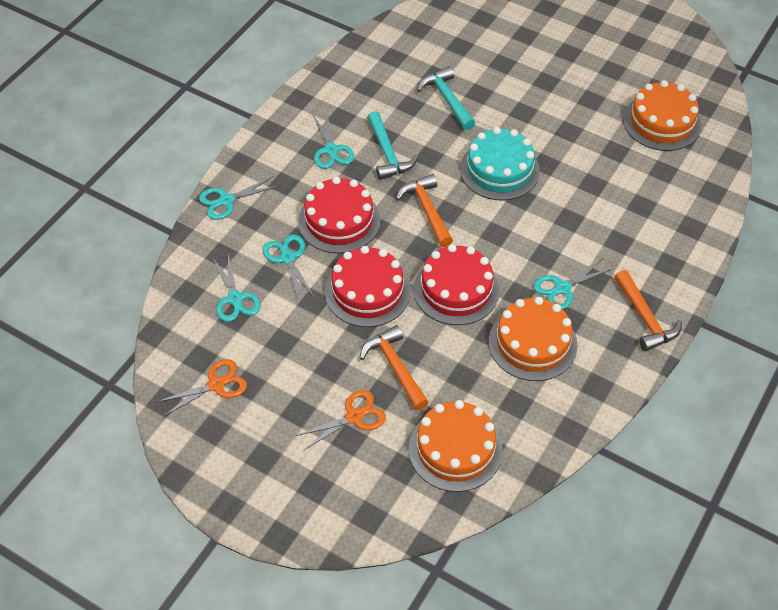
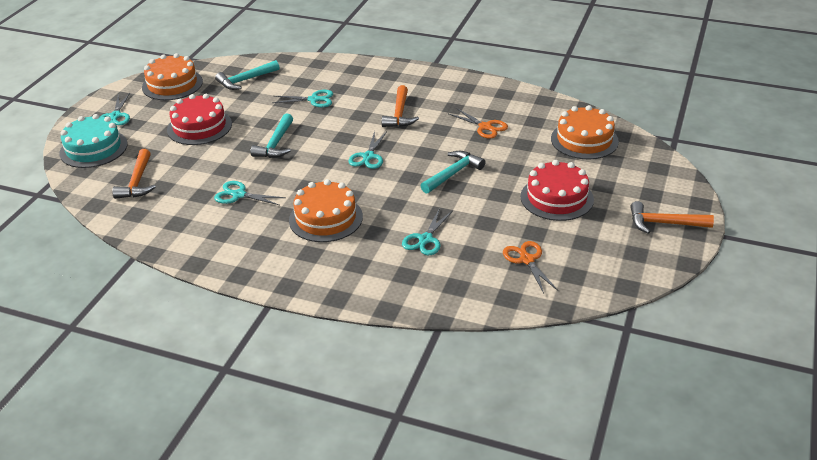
red cake: [298,177,381,254] [325,246,411,327] [414,244,499,325] = 3 -> [167,94,232,145] [520,160,594,221] = 2
turquoise hammer: [367,111,418,180] [417,66,475,130] = 2 -> [215,60,280,90] [250,114,293,158] [420,151,486,194] = 3

